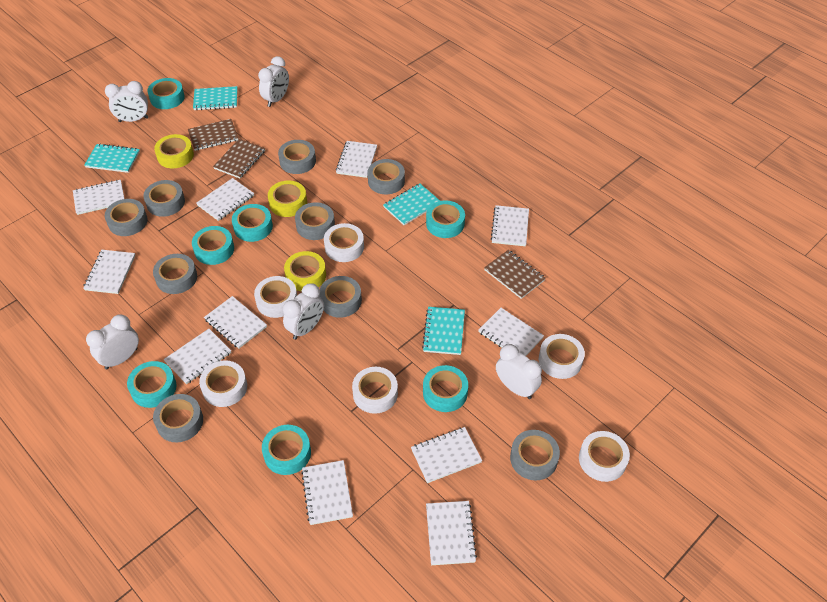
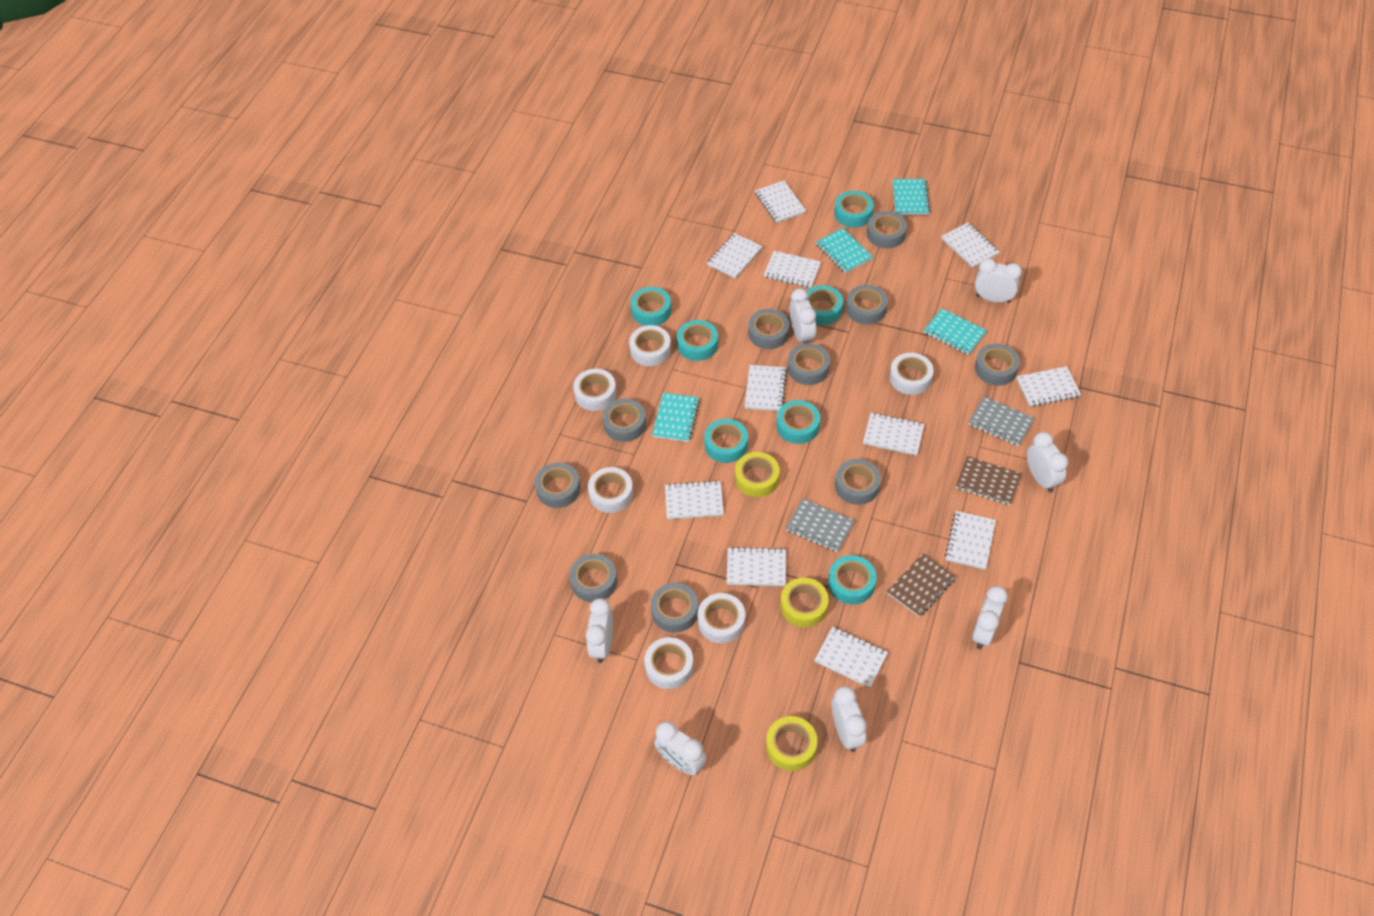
brown notebook: [188,119,238,151] [213,139,265,178] [484,250,546,299] = 3 -> [887,553,956,617] [956,456,1022,505] = 2
grey notebook: none = 0 -> [786,499,855,552] [968,396,1034,446] = 2
grey tape: [105,199,148,236] [143,180,185,217] [153,254,197,294] [153,394,203,442] [278,140,316,174] [295,202,335,240] [319,276,362,318] [368,159,405,194] [510,430,560,480] = 9 -> [535,462,581,508] [569,554,617,602] [603,399,646,442] [651,583,698,633] [748,309,790,349] [788,343,830,385] [835,459,881,505] [846,285,888,325] [867,211,907,249] [975,344,1020,386] = 10
white clock: [86,314,139,369] [105,81,148,122] [258,56,289,107] [283,283,324,340] [496,344,542,399] = 5 -> [586,598,613,663] [654,721,706,775] [790,288,816,344] [832,686,867,752] [972,586,1008,649] [975,258,1022,303] [1027,432,1069,493] = 7

